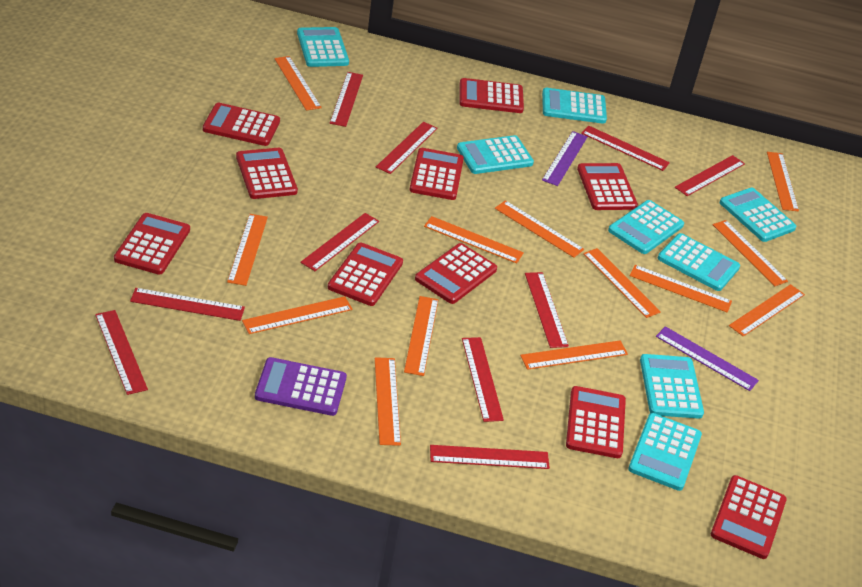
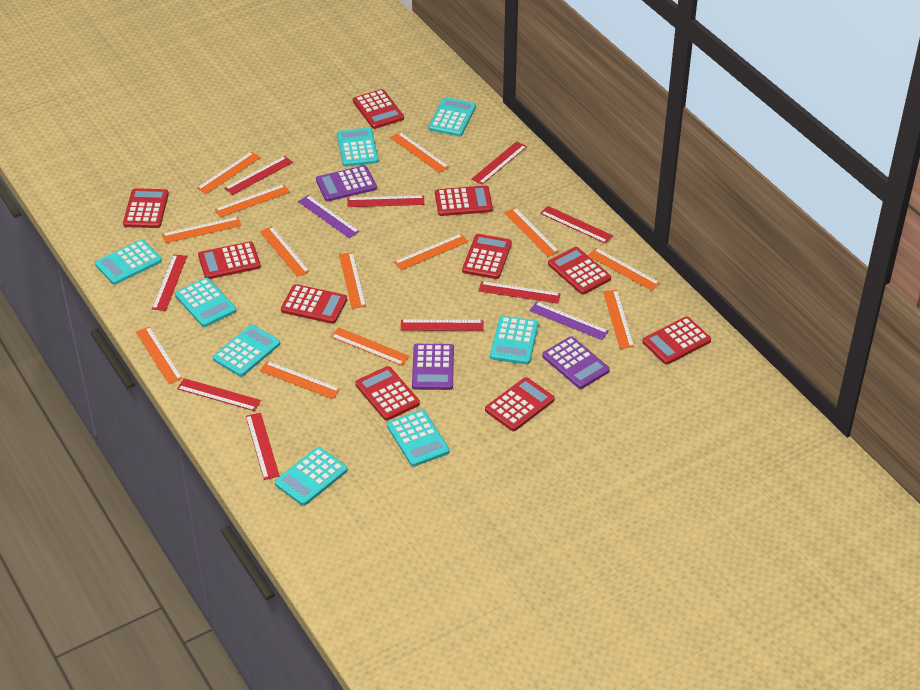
purple calculator: [255,357,347,416] = 1 -> [316,165,377,201] [412,344,454,390] [542,336,610,389] = 3
red ruler: [95,310,148,395] [130,288,245,321] [300,213,379,271] [330,72,363,127] [376,122,438,174] [430,445,550,469] [462,337,504,422] [525,272,569,348] [581,126,670,171] [675,155,745,196] = 10 -> [152,254,187,311] [177,378,261,411] [225,156,293,195] [246,413,280,480] [347,195,424,207] [401,320,483,331] [471,141,527,185] [479,281,561,304] [540,206,613,244] = 9

